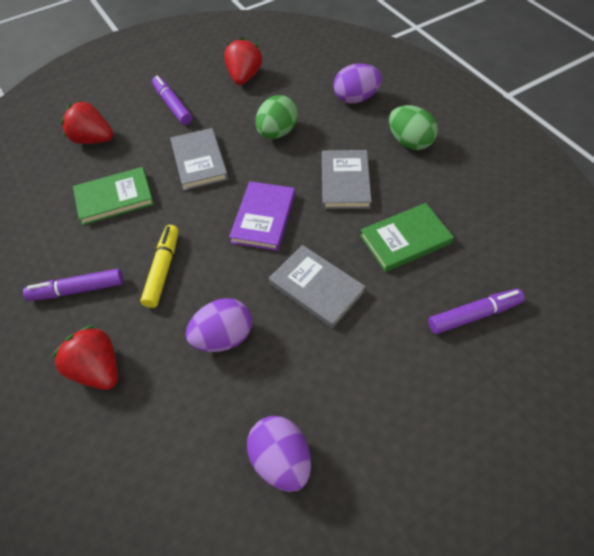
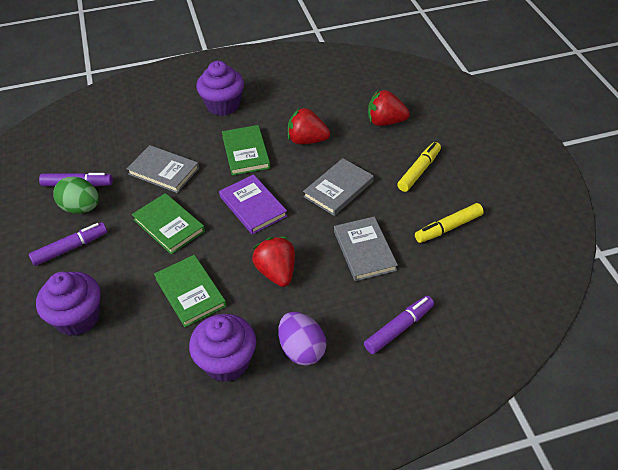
green book: [73,167,154,225] [360,203,454,272] = 2 -> [132,193,205,254] [154,255,227,327] [222,125,270,176] = 3
green egg: [255,95,298,139] [389,105,438,150] = 2 -> [53,177,99,214] = 1
purple cupcake: none = 0 -> [36,271,101,336] [189,314,256,382] [196,61,244,116] = 3
purple egg: [186,298,252,352] [247,416,311,492] [333,63,382,104] = 3 -> [278,312,326,366] = 1
yellow marker: [140,225,179,308] = 1 -> [397,142,441,192] [415,203,484,243] = 2

